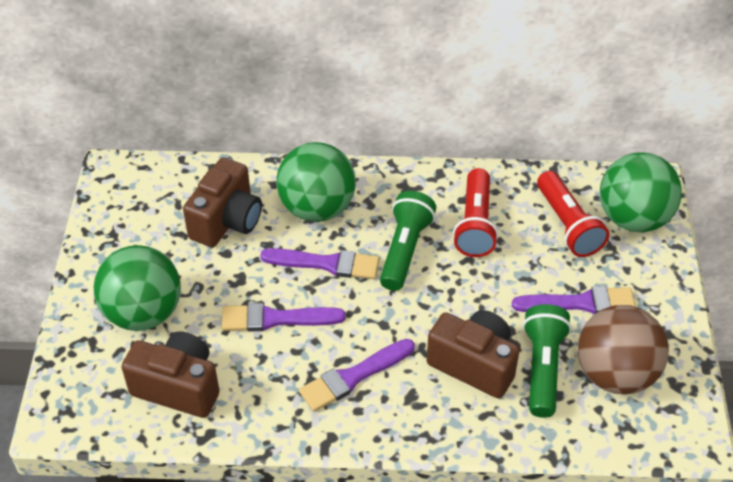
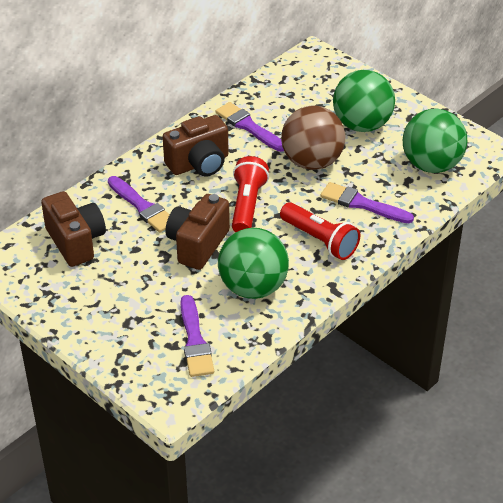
green flashlight: [380,191,436,291] [523,304,571,418] = 2 -> none = 0

